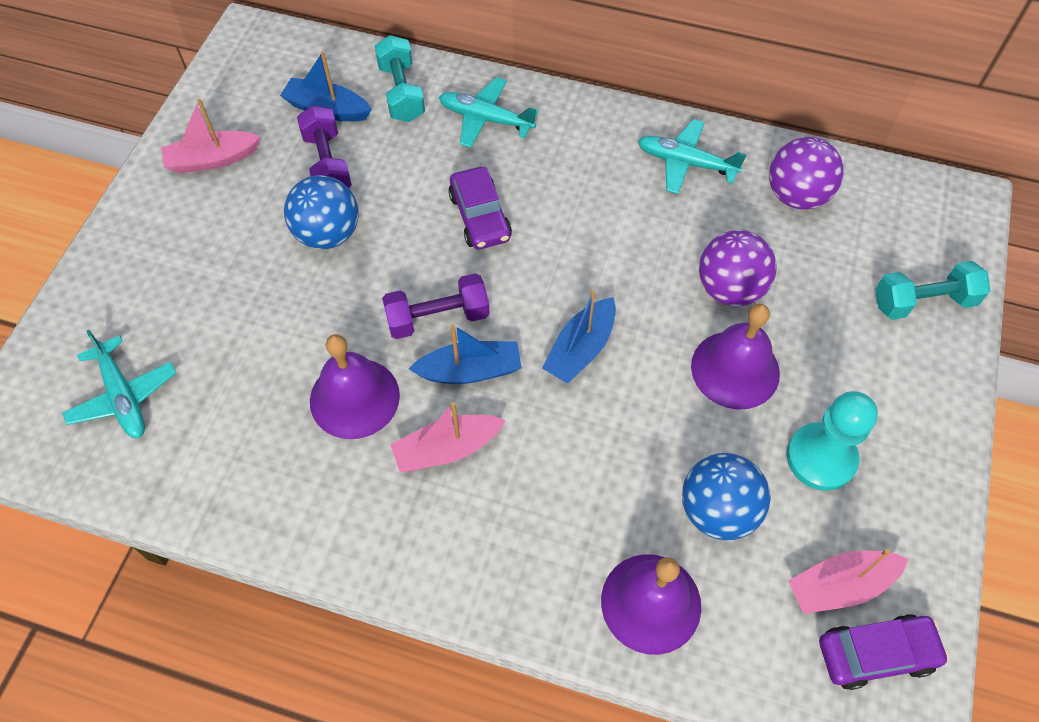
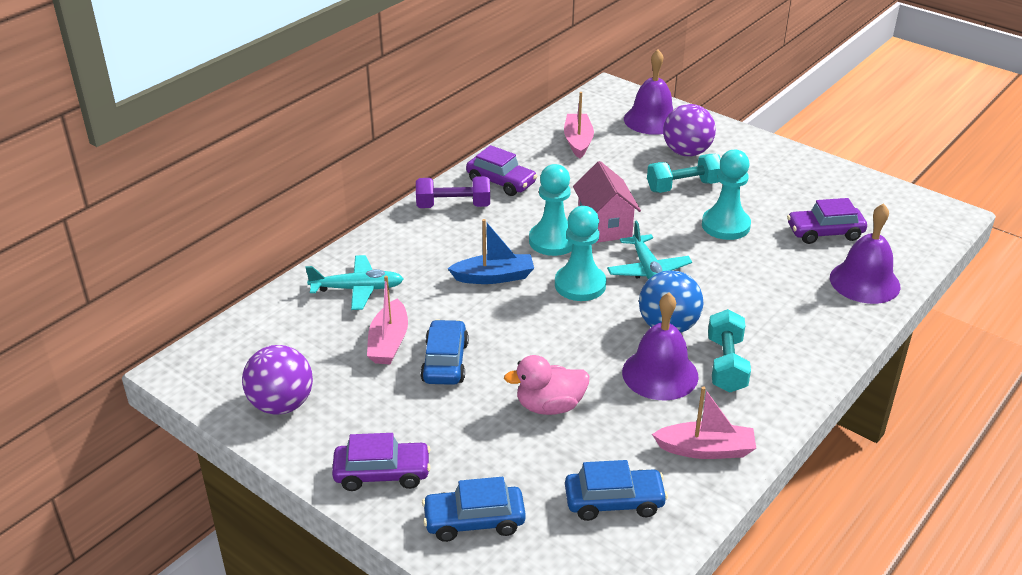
blue ball: [284,175,359,249] [682,453,771,540] = 2 -> [639,270,703,333] = 1
blue boat: [280,51,372,121] [409,324,522,384] [542,291,616,384] = 3 -> [447,219,534,284] = 1
blue car: none = 0 -> [420,319,469,385] [422,477,526,542] [565,460,668,521] = 3
pink duck: none = 0 -> [504,355,589,415] = 1
pink house: none = 0 -> [573,161,641,243] = 1
purple car: [449,167,512,249] [819,614,950,690] = 2 -> [332,433,431,491] [466,145,537,196] [787,198,867,244] = 3
purple dumbbell: [297,105,352,188] [382,273,490,339] = 2 -> [416,176,490,208] = 1
turquoise pawn: [786,391,878,491] = 1 -> [529,164,573,256] [555,206,606,301] [702,150,751,240] = 3
turquoise plane: [62,330,176,438] [439,77,539,148] [638,119,747,194] = 3 -> [305,255,403,310] [607,220,692,279] = 2

